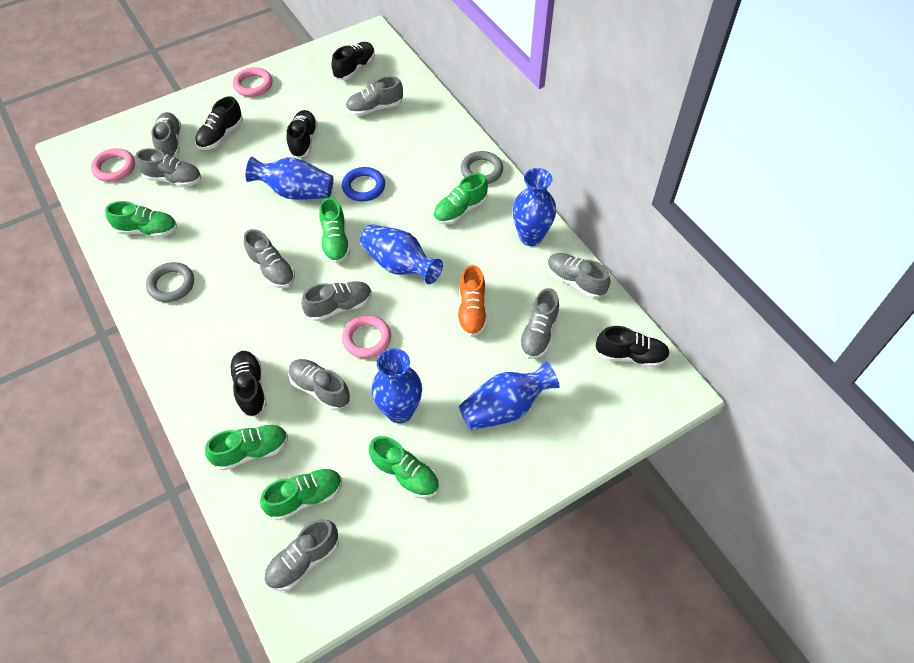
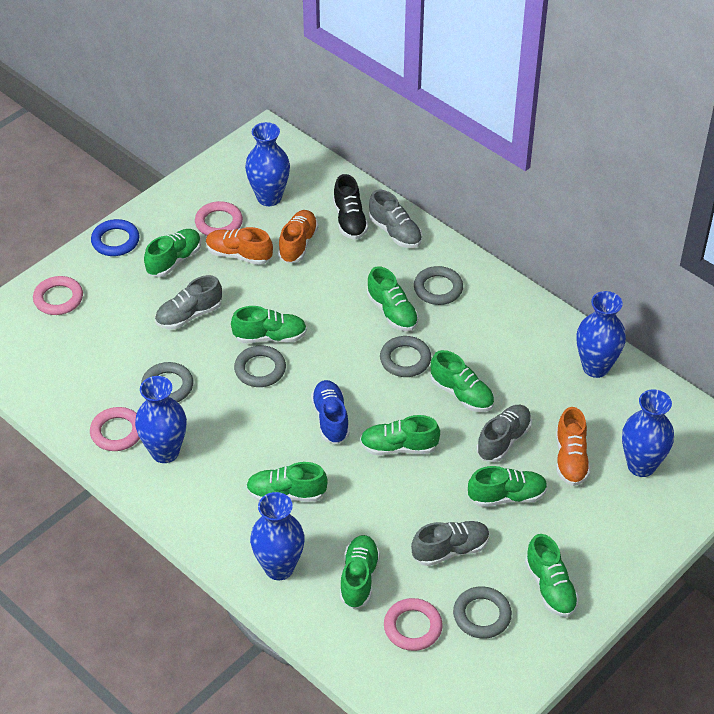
black shoe: [195,96,243,150] [229,351,267,417] [286,110,318,158] [331,42,375,80] [596,326,670,367] = 5 -> [333,174,368,240] = 1
blue shoe: none = 0 -> [311,380,350,444] = 1
green shoe: [105,201,177,237] [205,424,288,471] [260,468,342,521] [319,198,350,264] [369,436,439,499] [433,173,488,225] = 6 -> [144,229,201,277] [231,306,307,343] [246,462,328,502] [340,535,380,609] [360,415,440,455] [367,266,418,331] [431,350,494,412] [468,466,548,507] [525,534,579,617] = 9
grey ring: [146,262,194,302] [461,151,503,184] = 2 -> [141,362,193,402] [234,346,286,387] [380,336,431,377] [414,266,463,305] [453,586,512,639] = 5
grey shoe: [136,148,201,187] [151,112,181,157] [244,229,295,288] [264,519,339,591] [288,359,350,410] [301,281,372,321] [345,76,403,116] [519,288,559,359] [547,253,610,298] = 9 -> [155,275,222,329] [369,190,422,248] [411,521,490,566] [477,405,532,462] = 4
orange shoe: [457,265,487,337] = 1 -> [206,227,273,265] [278,210,318,264] [556,407,590,486] = 3
pink ring: [91,148,135,182] [233,67,272,97] [342,315,391,358] = 3 -> [33,276,83,315] [90,407,140,451] [195,201,243,236] [384,598,443,651] = 4

